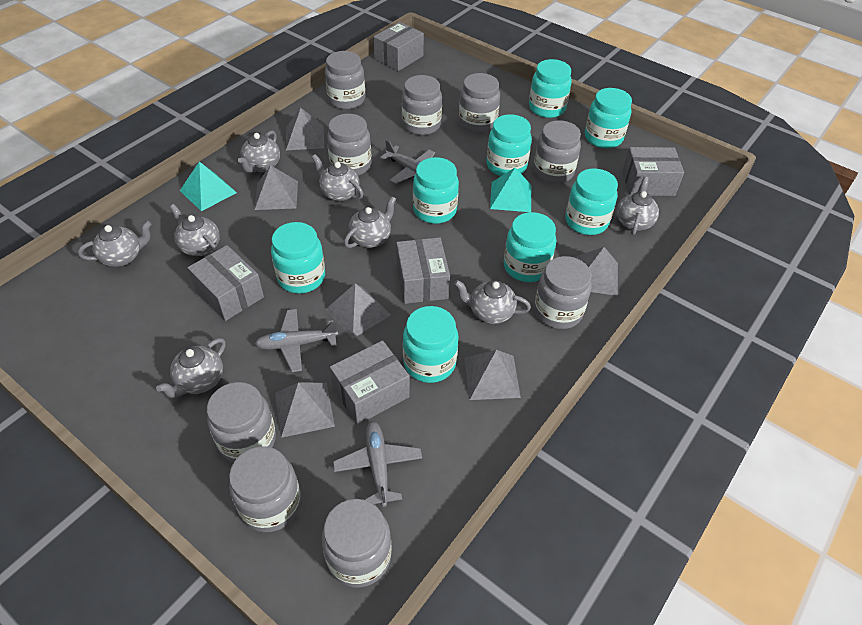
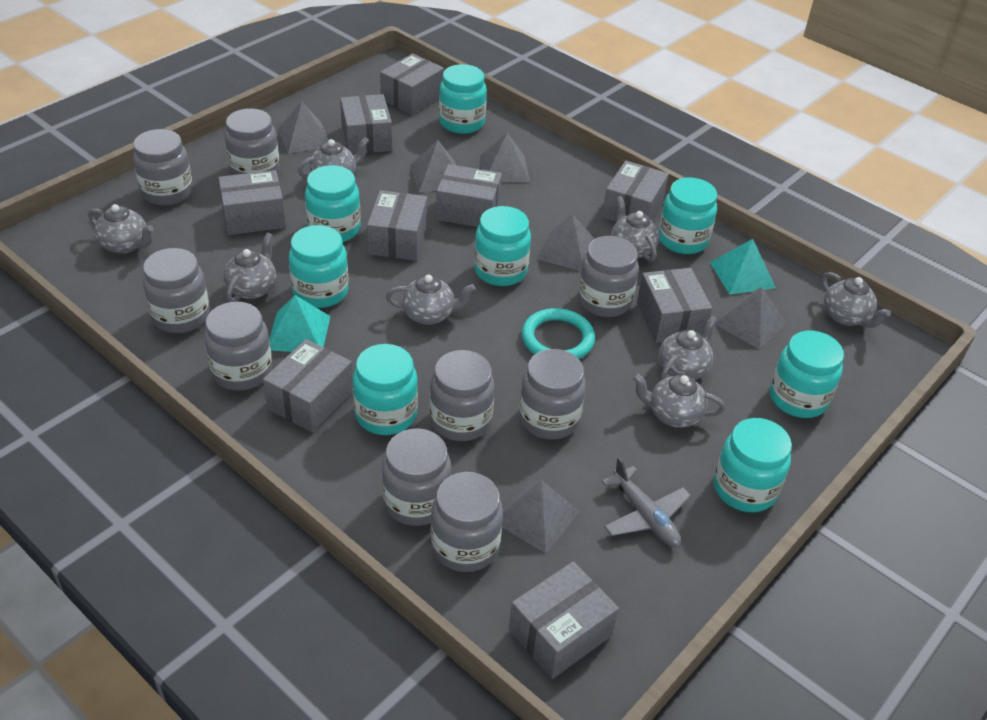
grey box: [187,245,264,321] [330,340,410,425] [373,22,424,71] [396,237,450,304] [622,147,684,196] = 5 -> [218,170,286,235] [263,339,353,433] [340,94,392,154] [367,190,427,261] [380,53,444,115] [436,164,502,227] [509,561,619,679] [602,161,669,222] [637,268,712,343] = 9
grey plane: [255,309,338,372] [333,421,422,507] [380,140,435,184] = 3 -> [602,457,691,547] = 1
turquoise ring: none = 0 -> [522,308,595,359] = 1

